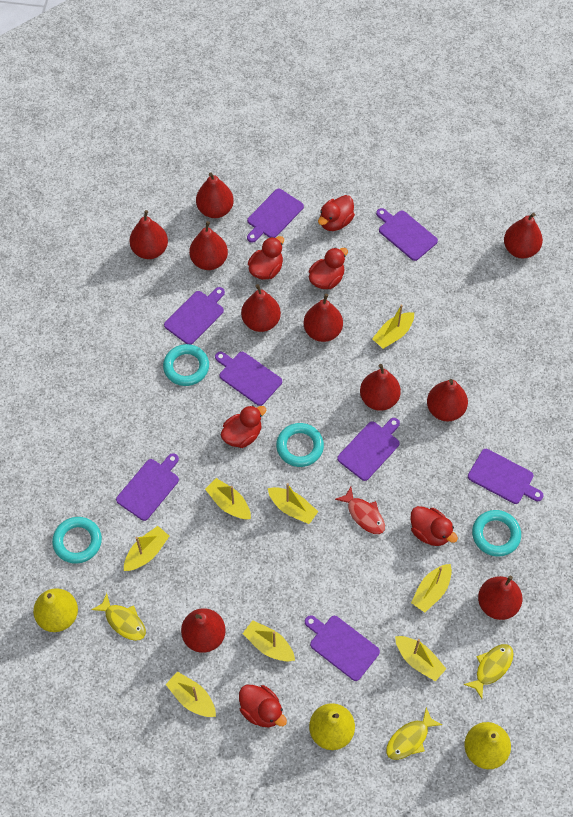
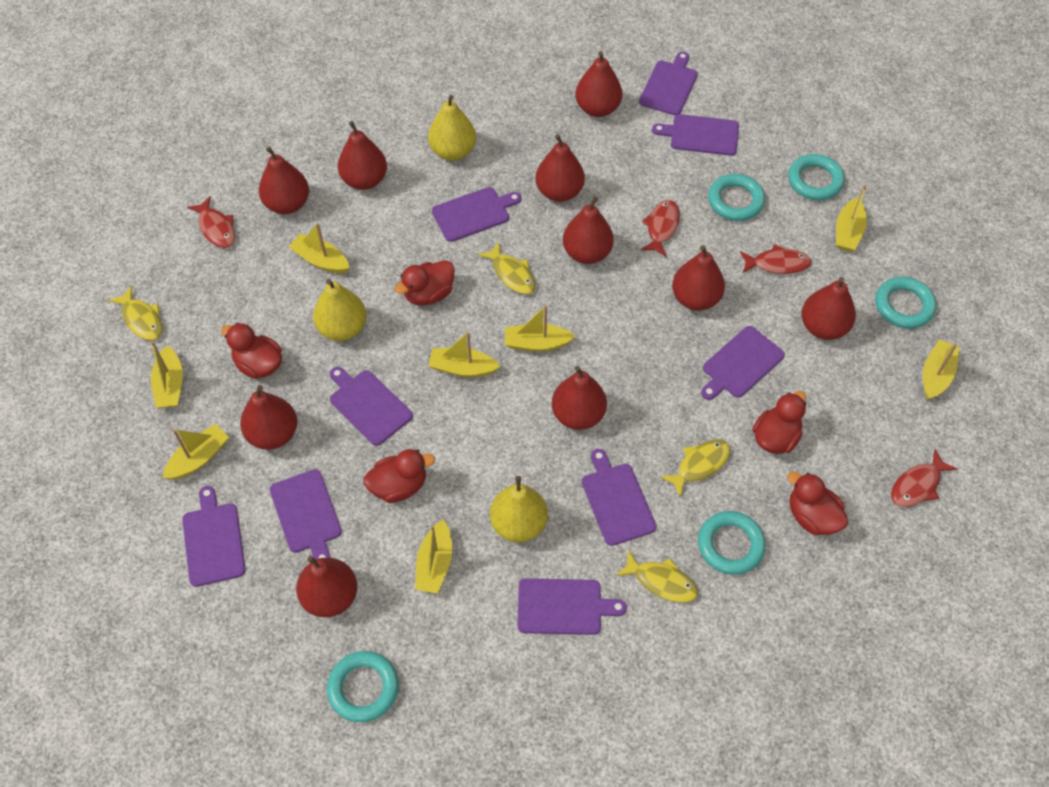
purple cutting board: [116,453,179,521] [164,287,225,345] [215,351,282,406] [247,189,304,243] [305,615,380,681] [337,418,400,481] [376,208,438,261] [468,449,544,504] = 8 -> [182,486,246,587] [270,469,342,560] [330,367,413,446] [432,187,522,242] [518,578,627,635] [582,449,657,546] [639,52,698,115] [652,114,739,156] [701,326,785,400] = 9
red duck: [220,405,266,448] [239,685,287,727] [248,236,284,280] [309,247,348,289] [318,195,355,231] [411,506,458,546] = 6 -> [221,323,282,379] [364,449,435,503] [395,260,455,305] [752,391,806,454] [787,472,848,535] = 5
red fish: [335,487,385,534] = 1 -> [187,196,235,248] [641,200,680,257] [740,244,812,274] [891,449,957,507] = 4
turquoise ring: [52,517,102,564] [163,344,209,386] [276,423,324,467] [472,510,521,557] = 4 -> [327,651,399,722] [698,511,766,575] [708,174,765,221] [788,154,845,200] [875,277,936,329] = 5
yellow fish: [91,593,146,641] [386,707,442,760] [463,644,514,699] = 3 -> [109,286,163,340] [478,242,536,294] [616,550,698,603] [660,439,730,497] = 4

